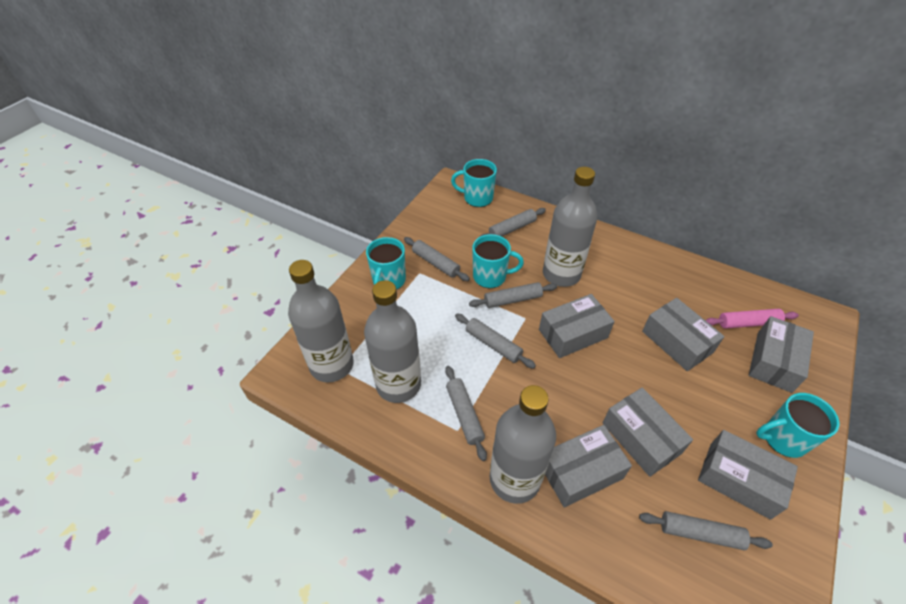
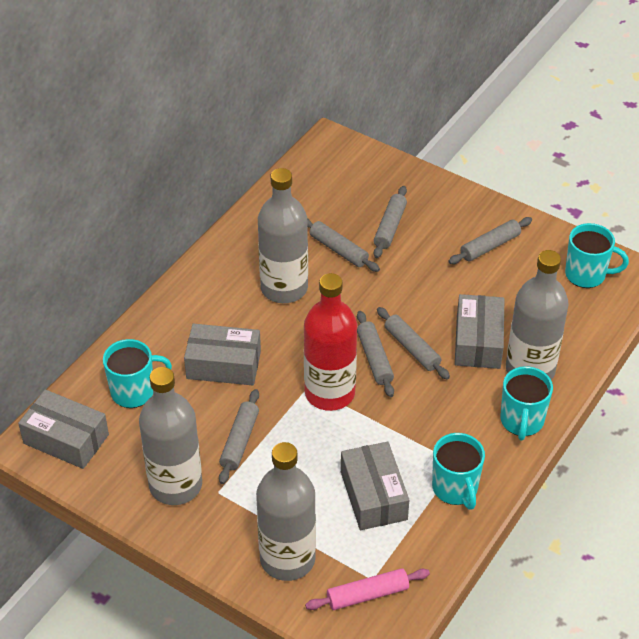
grey box: [539,294,615,358] [545,425,632,507] [603,387,693,477] [642,298,725,371] [698,430,798,520] [749,316,814,393] = 6 -> [18,389,109,469] [184,324,261,385] [341,442,409,530] [455,294,504,369] = 4
red bottle: none = 0 -> [304,273,357,411] = 1

